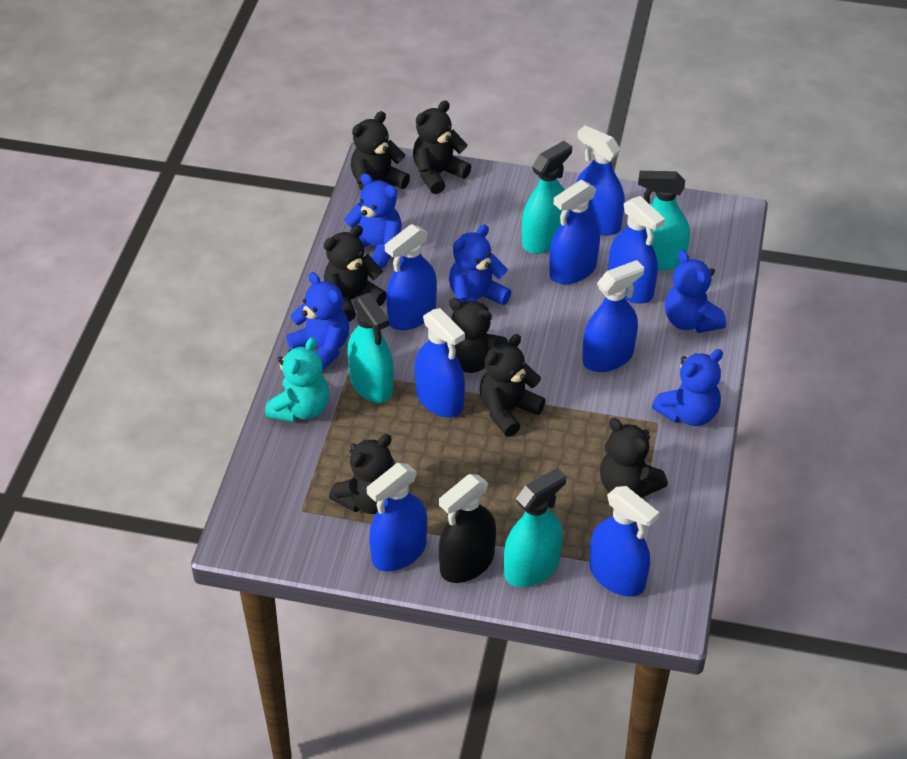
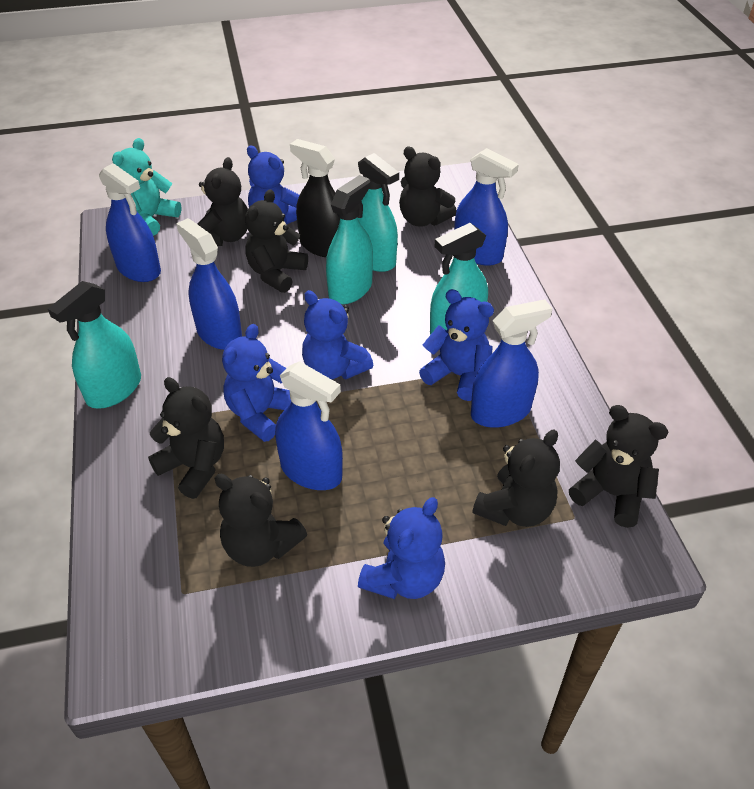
blue spray bottle: [367,463,427,572] [385,224,437,330] [415,308,465,418] [549,180,600,285] [576,126,625,236] [582,260,644,372] [590,486,659,597] [608,196,665,304] = 8 -> [99,163,161,282] [176,218,242,350] [275,361,343,490] [454,148,519,266] [471,299,553,428] = 5

